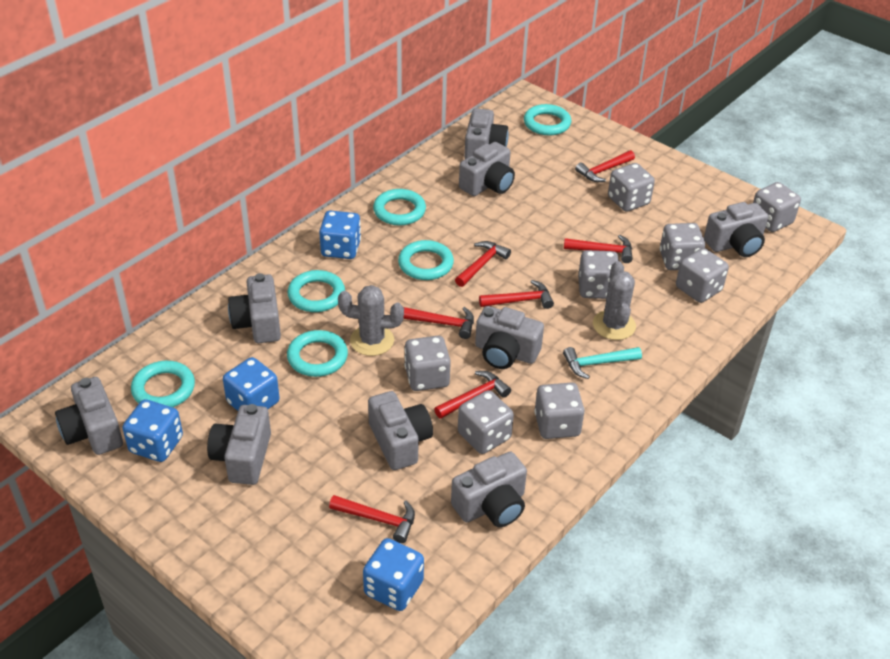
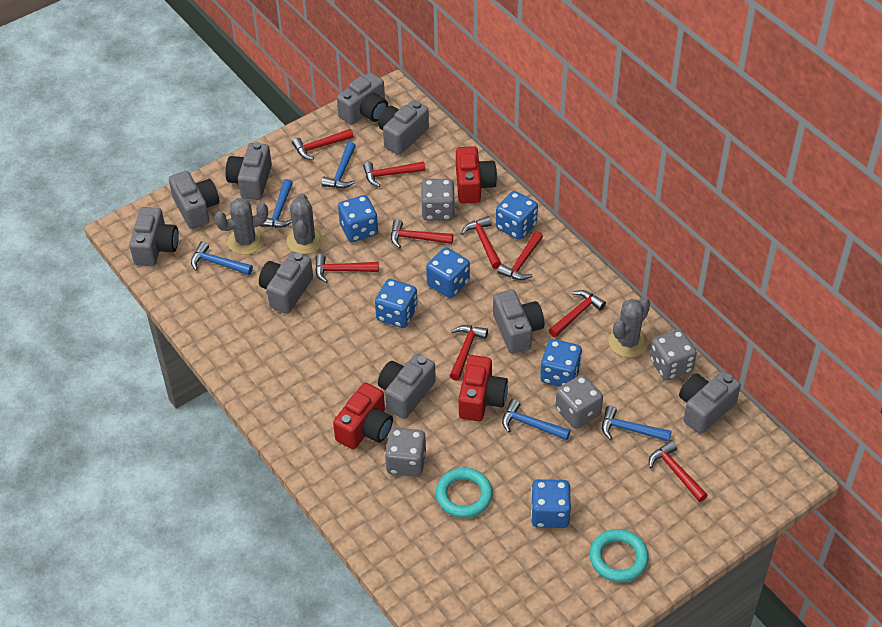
blue dice: [123,399,183,462] [223,357,280,411] [319,210,361,259] [363,538,424,611] = 4 -> [338,195,378,242] [375,279,418,328] [426,247,470,298] [496,191,538,240] [531,479,571,528] [540,339,582,387] = 6
blue hammer: none = 0 -> [191,241,253,275] [260,179,293,228] [321,142,356,188] [502,399,571,440] [602,406,672,442] = 5
grey cactus: [338,285,404,356] [593,261,636,340] = 2 -> [214,198,268,255] [286,193,324,254] [609,297,650,358] = 3
grey dice: [404,336,451,391] [458,390,514,454] [534,383,585,439] [578,250,619,299] [608,163,655,212] [660,223,705,270] [676,248,729,303] [753,182,801,232] = 8 -> [385,428,426,477] [421,179,455,221] [555,375,603,429] [650,329,697,381] = 4
red camera: none = 0 -> [333,383,393,449] [456,146,497,204] [459,355,508,421] = 3
red hammer: [329,495,415,543] [403,307,474,339] [434,371,511,419] [455,241,511,287] [479,280,554,309] [564,235,633,263] [575,150,635,182] = 7 -> [292,129,354,160] [315,254,379,283] [363,161,426,187] [391,219,453,248] [450,325,488,381] [461,216,502,269] [497,231,543,280] [549,290,606,337] [649,440,708,502] = 9
turquoise hammer: [563,347,642,379] = 1 -> none = 0
turquoise ring: [131,361,195,407] [287,270,345,312] [287,330,348,377] [373,189,426,225] [398,240,454,280] [524,104,571,135] = 6 -> [436,468,493,518] [590,529,649,582] = 2

